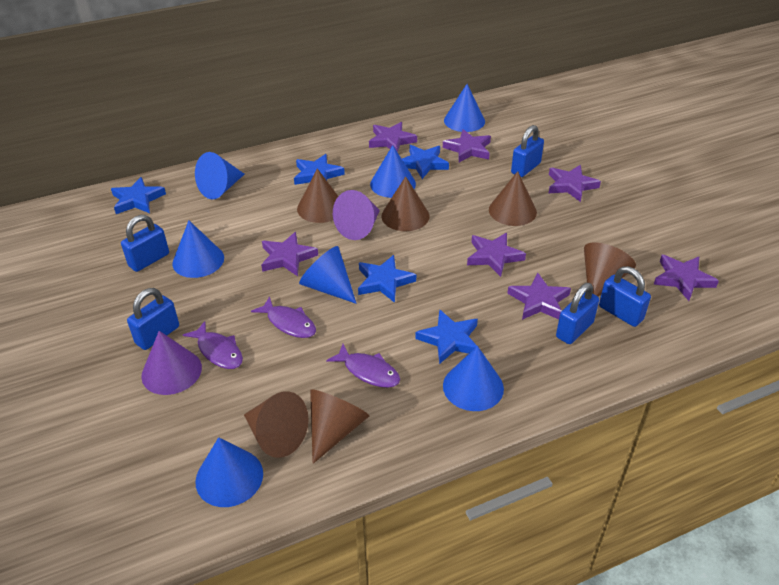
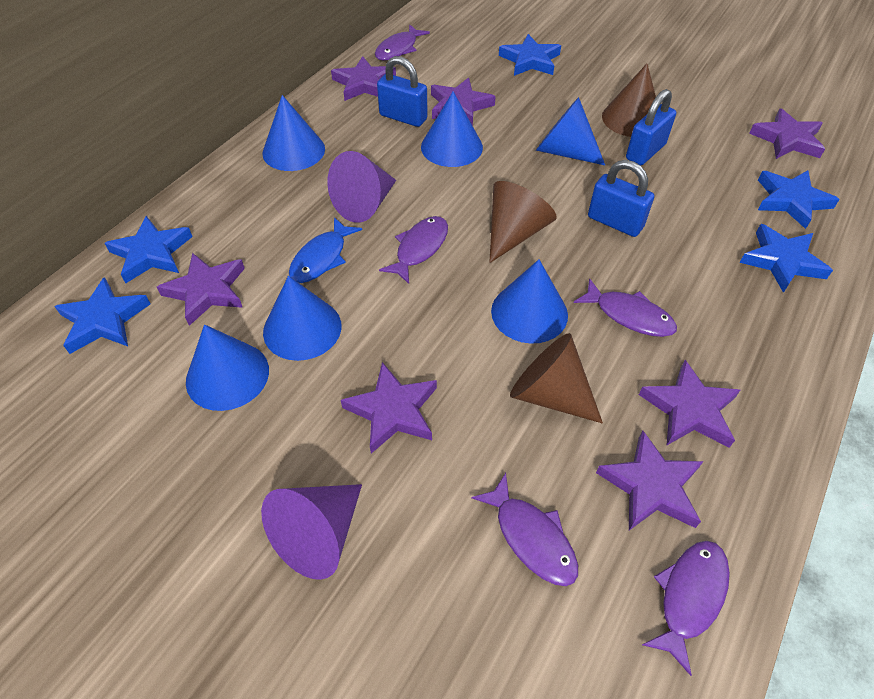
blue cone: [172,221,224,278] [195,152,245,199] [195,437,263,507] [299,246,357,304] [370,145,416,198] [443,346,504,411] [444,84,485,132] = 7 -> [186,324,269,411] [262,95,325,171] [263,276,342,361] [421,91,483,167] [491,259,568,344] [536,97,605,165] = 6
blue fish: none = 0 -> [289,217,362,283] = 1
blue padlock: [121,215,169,272] [127,288,179,350] [511,125,544,177] [556,283,599,344] [599,266,651,327] = 5 -> [377,56,428,127] [588,160,654,237] [626,89,676,165] = 3
brown cone: [244,391,309,458] [297,168,338,223] [310,389,369,464] [381,176,429,231] [489,171,537,226] [584,242,636,296] = 6 -> [489,181,557,263] [510,333,603,423] [602,64,656,137] = 3
purple fish: [183,321,243,369] [251,296,316,338] [326,344,400,388] = 3 -> [375,25,430,61] [379,216,448,284] [471,473,578,586] [574,278,677,337] [642,541,730,676] = 5

